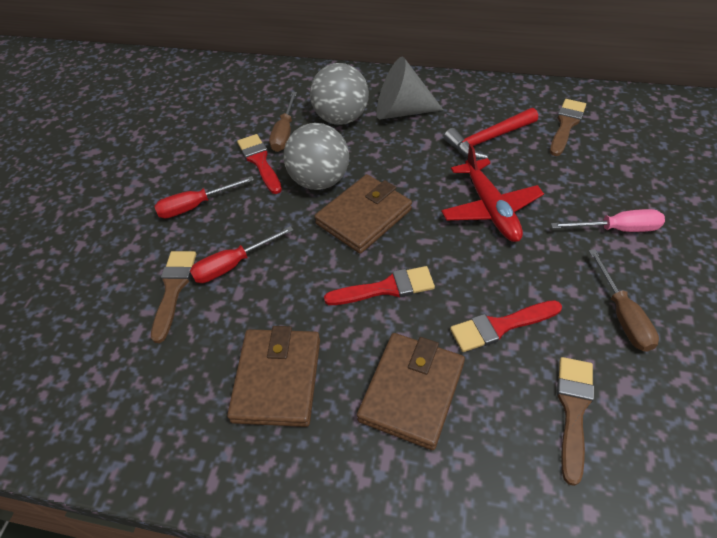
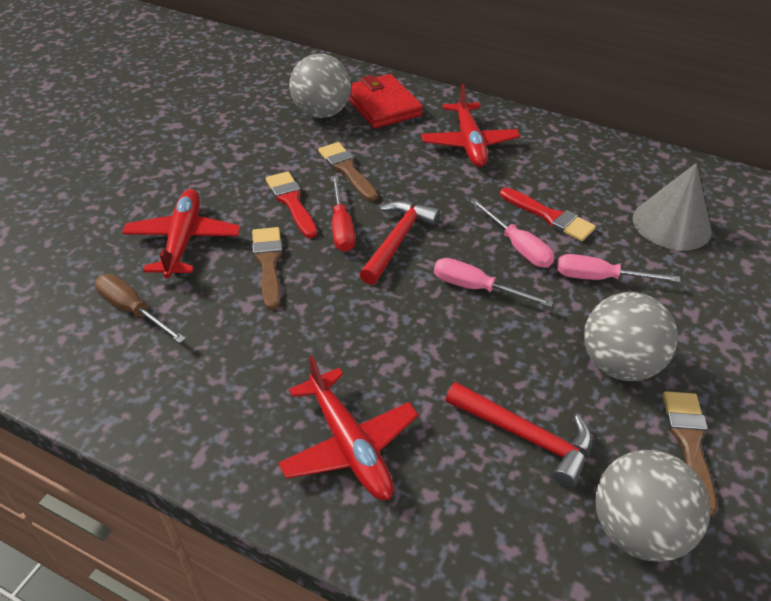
brown screwdriver: [269,92,297,152] [589,249,659,352] = 2 -> [95,274,186,343] = 1
brown wallet: [227,326,320,427] [314,174,412,254] [357,333,465,450] = 3 -> none = 0
grey ball: [283,123,349,190] [310,63,369,125] = 2 -> [290,54,351,118] [584,292,678,381] [595,450,711,562] = 3
pink screwdriver: [551,209,665,232] = 1 -> [434,258,553,307] [471,199,555,268] [557,254,680,282] = 3
red brush: [237,134,282,194] [324,266,435,305] [450,300,562,352] = 3 -> [266,171,317,238] [500,188,596,241] = 2
red hammer: [444,108,538,159] = 1 -> [360,201,440,285] [445,382,592,488] = 2
red plane: [441,144,544,242] = 1 -> [122,189,240,278] [278,355,419,500] [421,84,520,167] = 3
red screwdriver: [154,176,254,218] [190,226,294,283] = 2 -> [332,176,355,252] = 1
red wallet: none = 0 -> [349,74,423,128] = 1

